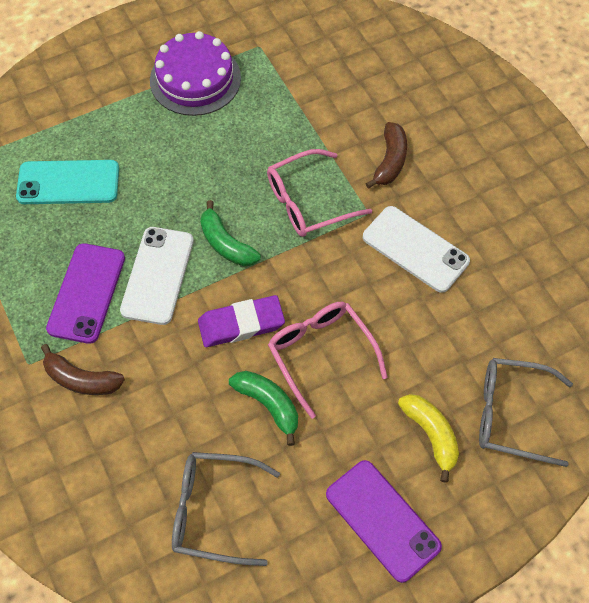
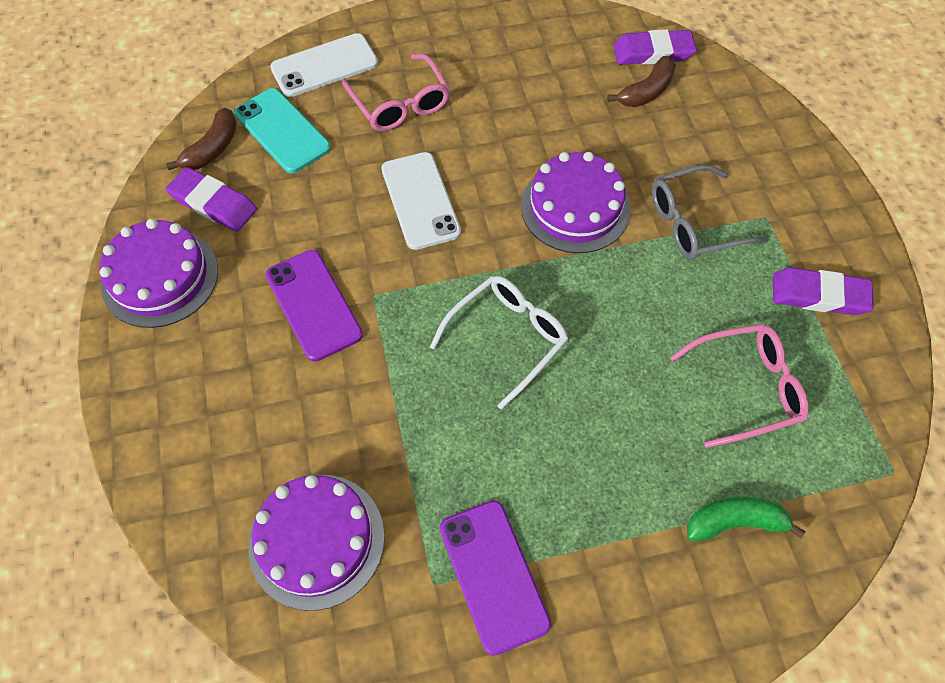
green banana: [200,200,261,266] [229,371,298,446] = 2 -> [687,496,805,541] = 1
grey glasses: [172,452,280,566] [479,358,573,467] = 2 -> [652,165,768,260] = 1
purple cake: [150,31,241,116] = 1 -> [99,219,218,328] [248,475,385,611] [521,152,630,253] = 3
purple eraser: [198,295,285,347] = 1 -> [166,167,257,232] [613,29,697,65] [773,267,874,315] = 3
white glasses: none = 0 -> [430,276,568,410] = 1
yellow banana: [398,394,459,483] = 1 -> none = 0

